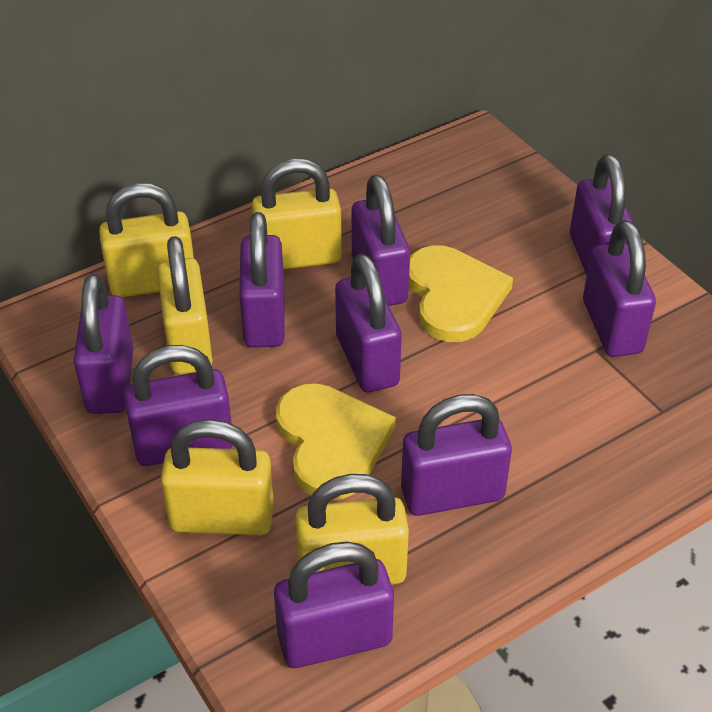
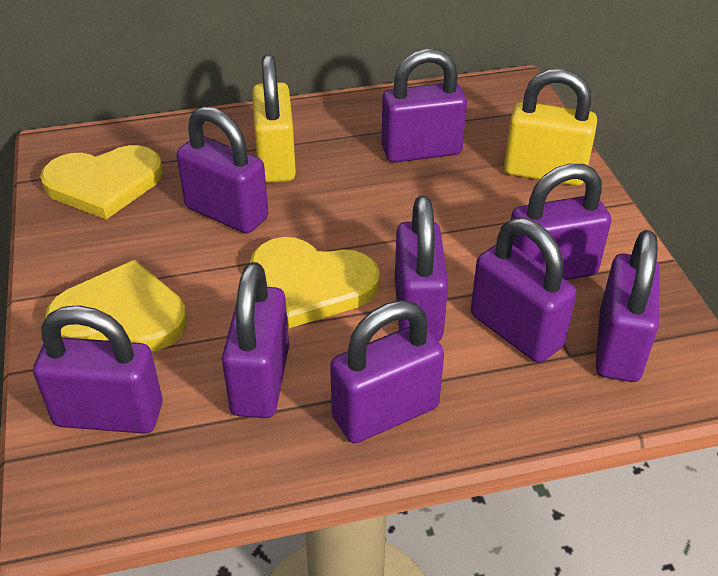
yellow heart: [276,383,396,500] [409,245,513,342] = 2 -> [40,145,163,219] [45,260,187,352] [250,237,380,328] = 3
yellow padlock: [99,183,194,298] [157,236,213,374] [161,419,274,535] [252,158,342,269] [295,474,409,585] = 5 -> [252,54,296,183] [504,69,597,186] = 2

